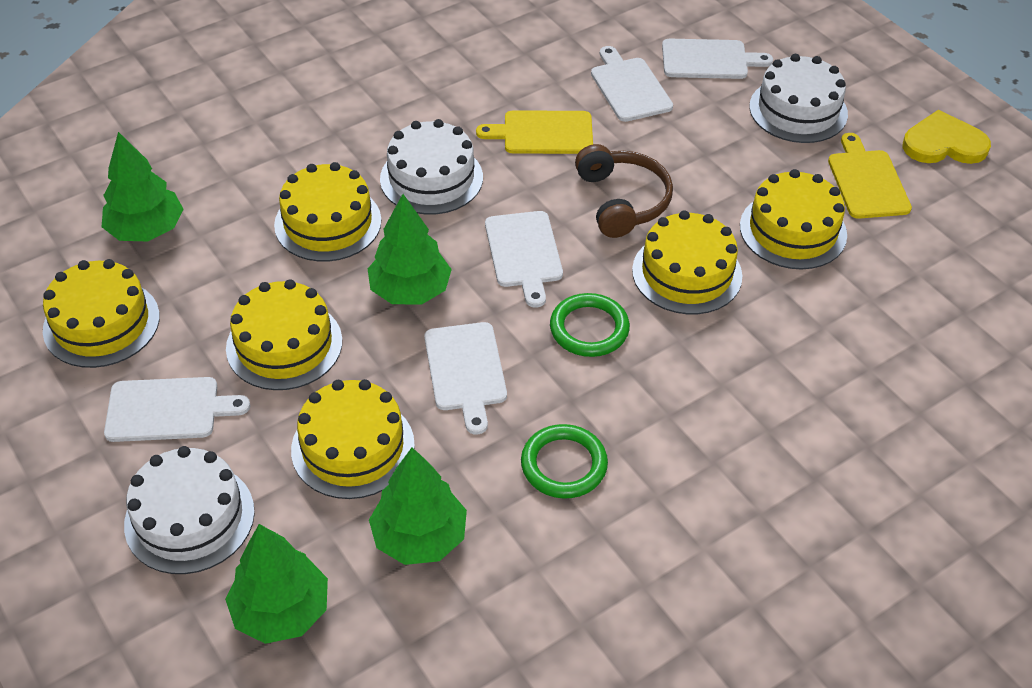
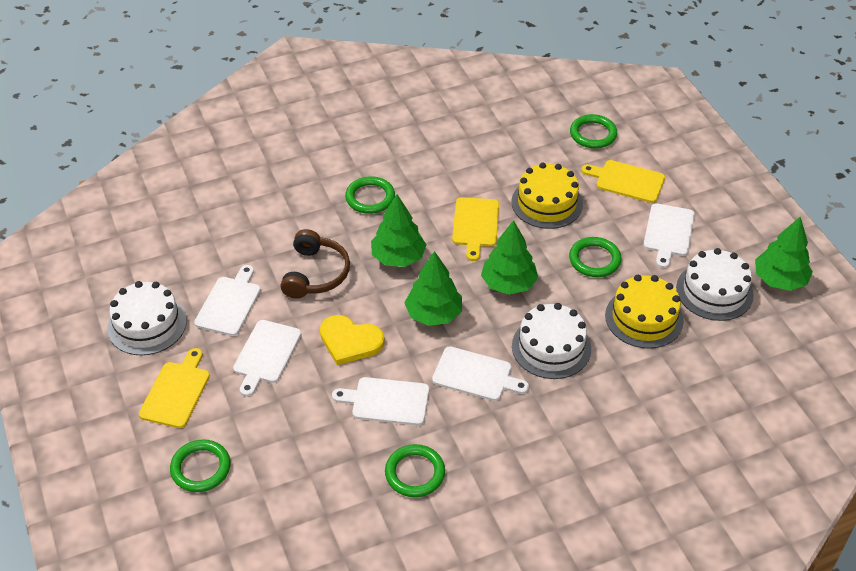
green ring: [521,424,608,499] [550,293,630,357] = 2 -> [170,439,231,492] [345,176,395,214] [385,444,445,497] [569,237,622,277] [570,114,617,149] = 5
yellow cake: [43,259,160,368] [226,279,342,390] [274,162,381,262] [291,379,415,499] [632,210,742,314] [740,169,847,269] = 6 -> [511,162,583,229] [605,275,684,349] = 2
yellow cutting board: [476,110,593,154] [828,133,912,219] = 2 -> [139,348,210,428] [452,197,499,261] [581,160,665,203] = 3

